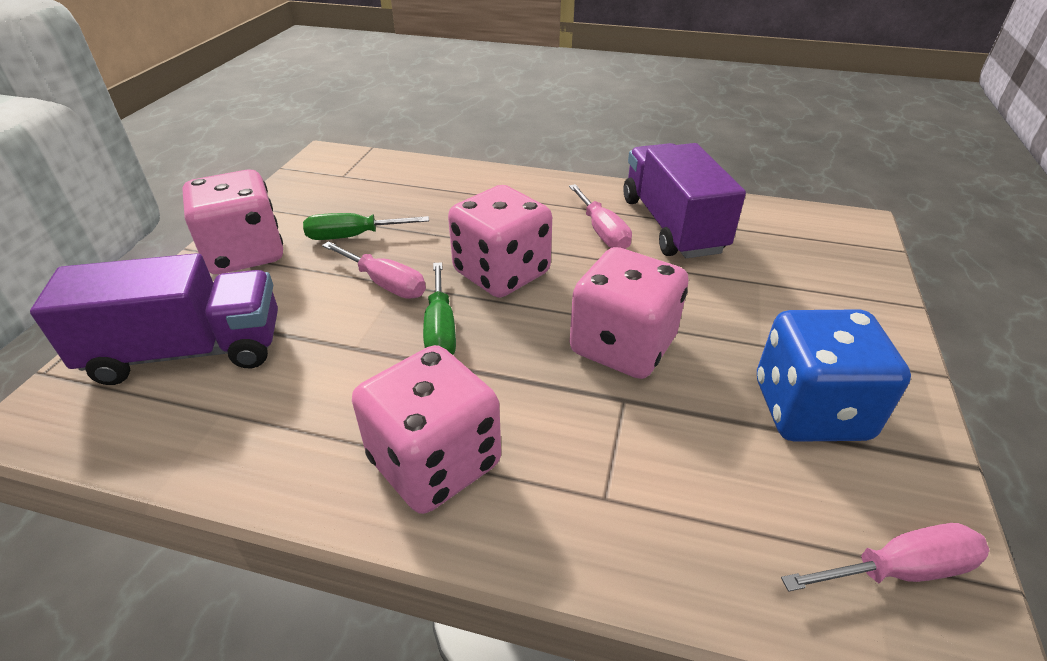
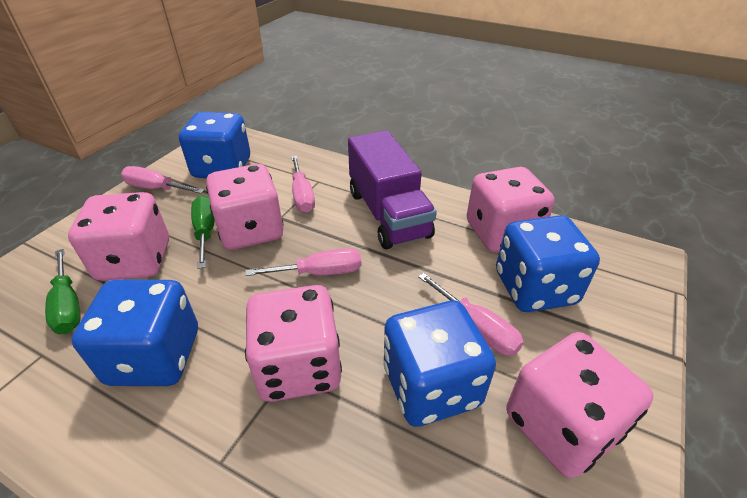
blue dice: [757,310,911,442] = 1 -> [71,280,198,386] [179,112,250,178] [384,300,496,427] [496,215,600,312] = 4
pink dice: [182,169,283,274] [352,345,501,514] [448,185,552,298] [570,247,689,379] = 4 -> [68,192,169,281] [206,164,284,250] [245,285,342,402] [467,167,554,252] [507,332,653,478] = 5
pink screwdriver: [322,241,426,299] [569,184,632,249] [781,523,989,592] = 3 -> [121,166,204,194] [245,248,361,276] [291,156,315,213] [418,273,524,356] = 4
purple truck: [30,253,278,385] [623,143,746,258] = 2 -> [348,130,437,249] = 1

